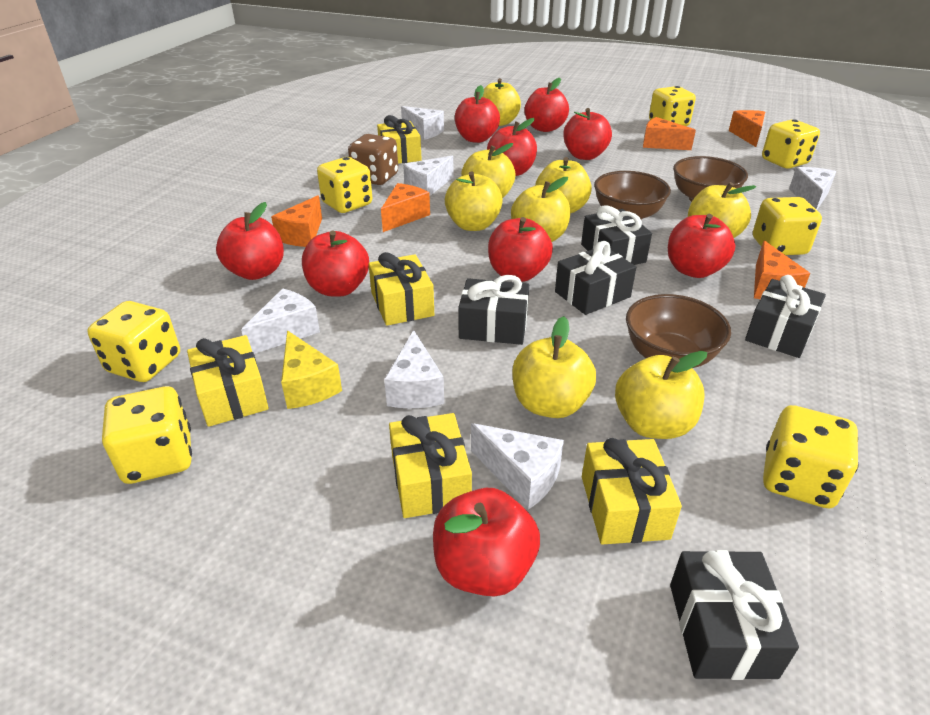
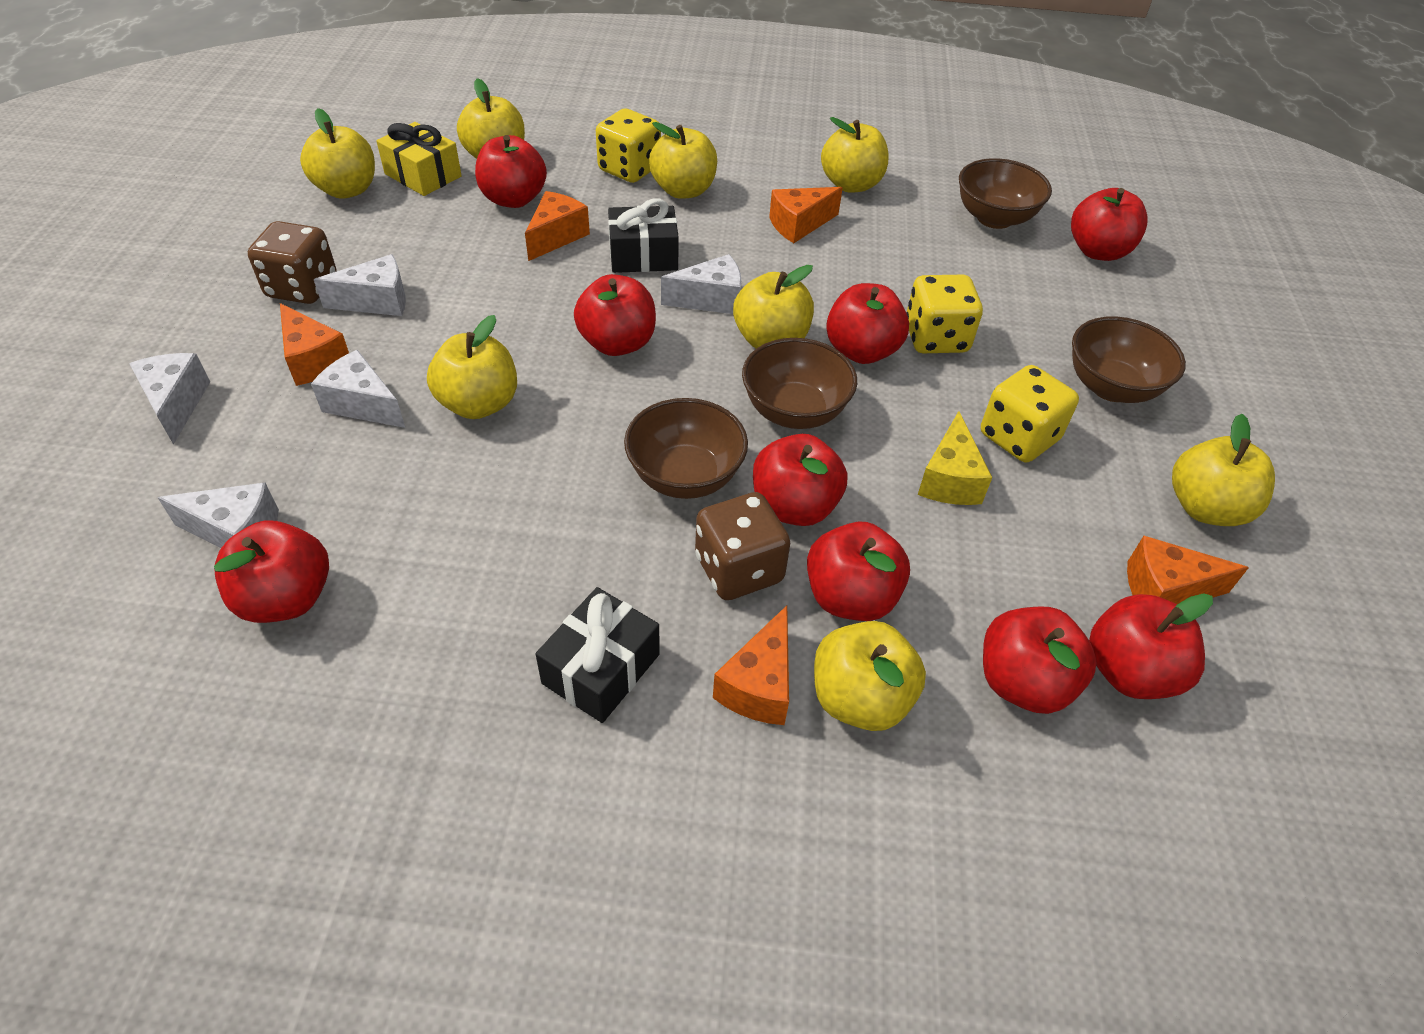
black gift: [458,275,529,345] [555,241,636,315] [581,205,652,265] [670,550,799,680] [745,275,826,358] = 5 -> [536,587,660,723] [608,199,679,273] = 2
brown bowl: [594,171,671,219] [626,294,731,368] [673,156,748,202] = 3 -> [624,398,748,499] [742,338,857,429] [959,158,1052,229] [1072,316,1186,403] = 4
brown dice: [348,134,398,185] = 1 -> [248,221,337,304] [695,492,790,600] = 2
white cheese: [241,288,320,354] [384,330,444,408] [401,106,444,140] [403,156,454,196] [471,423,564,510] [789,167,836,210] = 6 -> [129,353,210,445] [158,482,279,548] [311,350,405,428] [314,254,406,316] [661,254,741,314] = 5
yellow dice: [87,301,180,382] [102,386,192,484] [317,157,372,213] [649,86,696,126] [753,197,822,255] [762,119,820,169] [763,405,859,508] = 7 -> [596,109,661,183] [906,275,983,353] [981,365,1079,462] = 3
yellow gift: [187,335,269,427] [369,252,434,326] [377,115,422,164] [389,413,472,518] [582,438,682,545] = 5 -> [376,122,462,196] = 1

